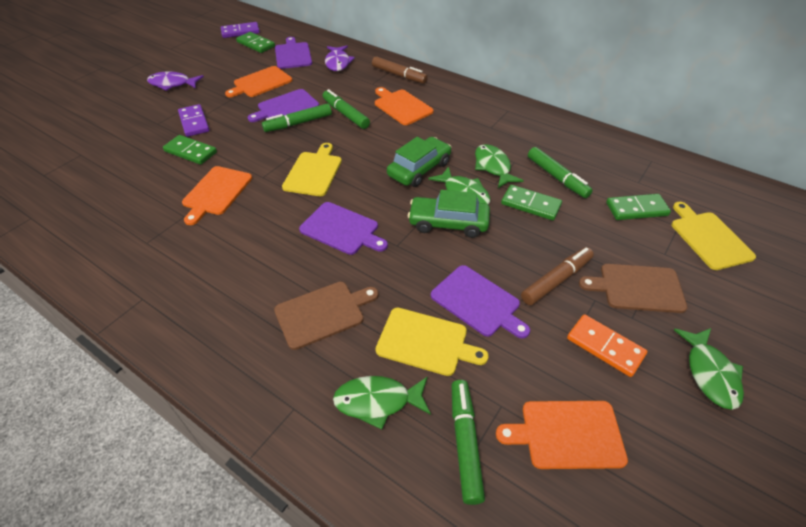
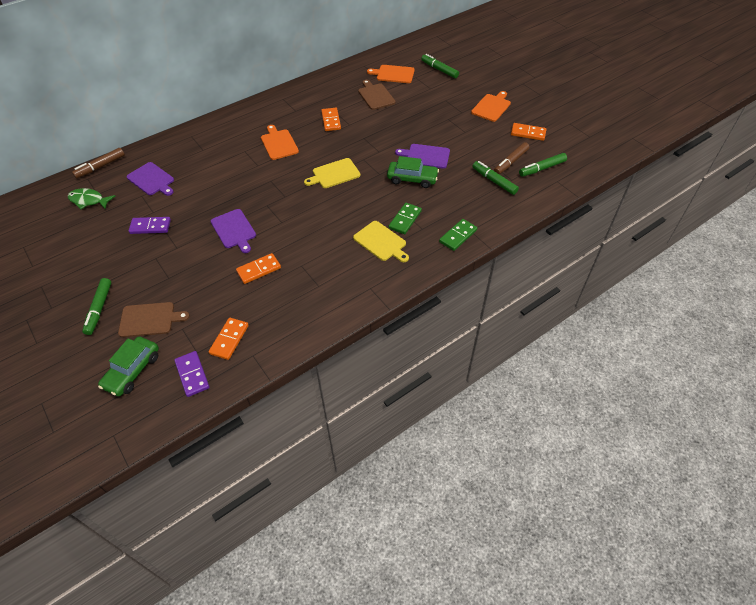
green domino: [163,135,217,165] [236,32,275,53] [501,185,562,220] [606,194,671,220] = 4 -> [389,203,422,234] [439,219,477,251] = 2
green fish: [333,376,431,430] [428,166,490,204] [475,144,524,188] [674,328,744,410] = 4 -> [68,188,116,209] = 1
orange cutting board: [182,166,252,225] [225,66,292,97] [375,87,434,125] [496,401,628,469] = 4 -> [261,125,299,160] [367,65,415,83] [471,91,511,122] = 3
orange domino: [567,314,647,377] = 1 -> [209,318,249,360] [236,253,281,284] [321,108,341,131] [511,123,547,141] = 4
purple cutting board: [248,89,319,122] [275,37,312,69] [299,202,388,255] [431,265,530,339] = 4 -> [127,162,174,196] [211,209,256,253] [395,144,450,169] = 3
purple fish: [147,71,204,91] [325,45,355,71] = 2 -> none = 0
yellow cutting board: [282,143,342,196] [376,308,489,376] [671,202,756,270] = 3 -> [304,158,361,188] [353,221,409,262] = 2

